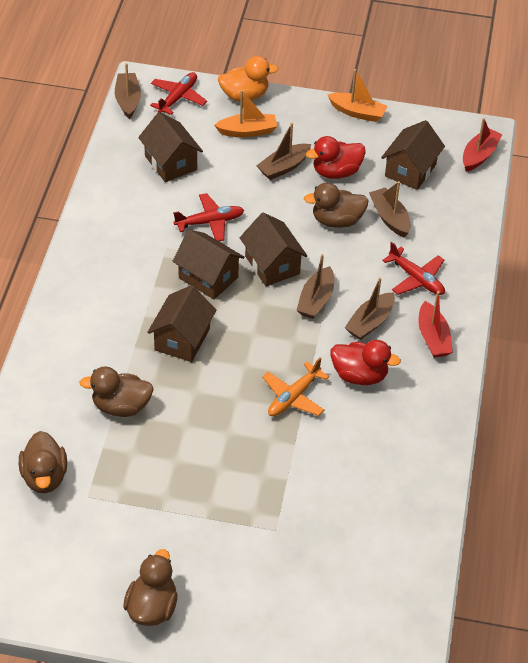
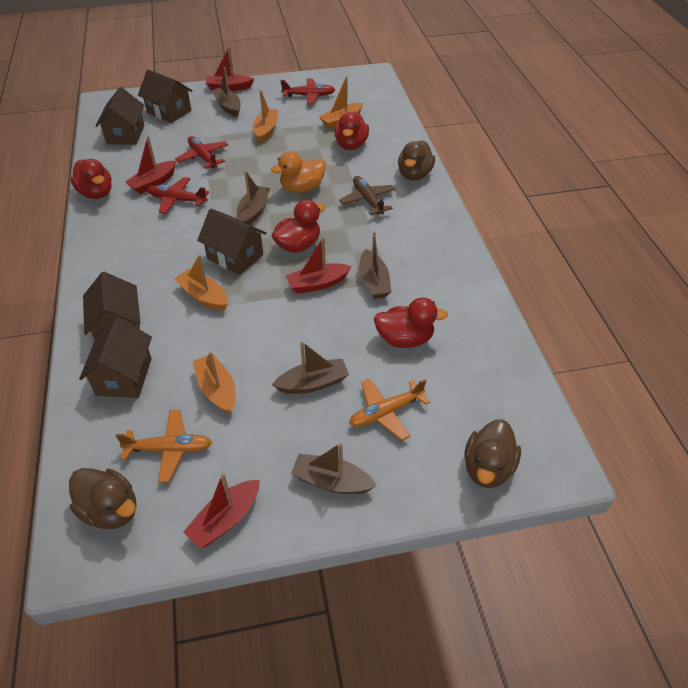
brown duck: [19,431,67,493] [79,366,154,417] [123,549,178,626] [304,183,369,228] = 4 -> [69,468,137,529] [398,140,435,181] [464,419,521,488] = 3
brown plane: none = 0 -> [339,176,396,215] = 1
orange boat: [214,90,277,137] [327,69,388,122] = 2 -> [174,255,228,311] [192,352,235,414] [253,90,278,143] [319,76,363,129] = 4
orange plane: [262,357,329,417] = 1 -> [116,410,212,482] [349,379,430,441] = 2
red boat: [418,291,453,358] [463,118,503,172] = 2 -> [125,136,176,194] [184,473,260,549] [206,46,254,91] [286,237,352,294] = 4
red duck: [306,136,366,179] [330,340,401,385] = 2 -> [70,159,112,199] [271,200,325,253] [334,112,369,150] [374,297,448,348] = 4

